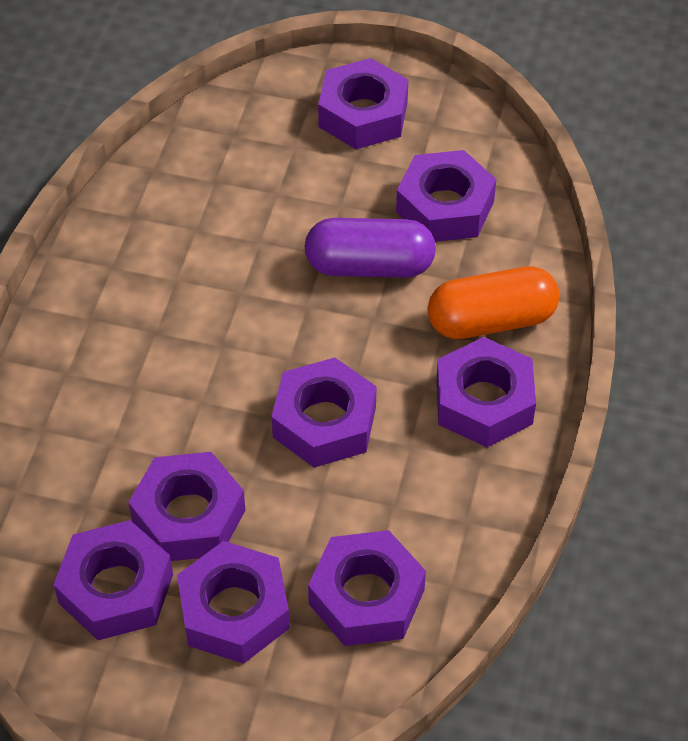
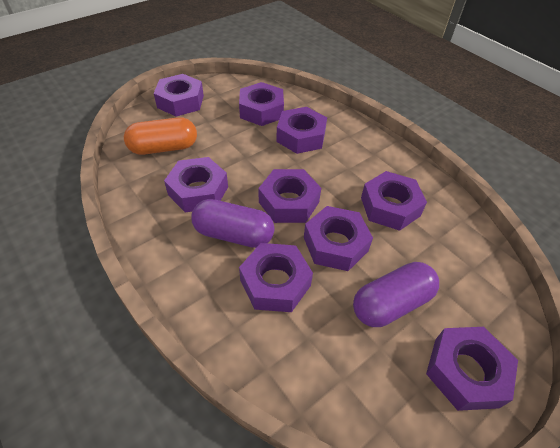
purple capsule: [304,218,436,278] = 1 -> [191,199,275,248] [353,262,439,327] = 2
purple nut: [54,520,173,640] [128,452,245,561] [177,541,290,664] [272,357,377,468] [308,530,426,646] [318,58,409,149] [396,150,497,242] [436,337,536,447] = 8 -> [154,74,204,116] [164,157,228,212] [239,82,284,126] [239,243,313,312] [258,169,321,223] [276,107,327,154] [304,206,373,271] [361,171,427,231] [426,327,518,411] = 9

